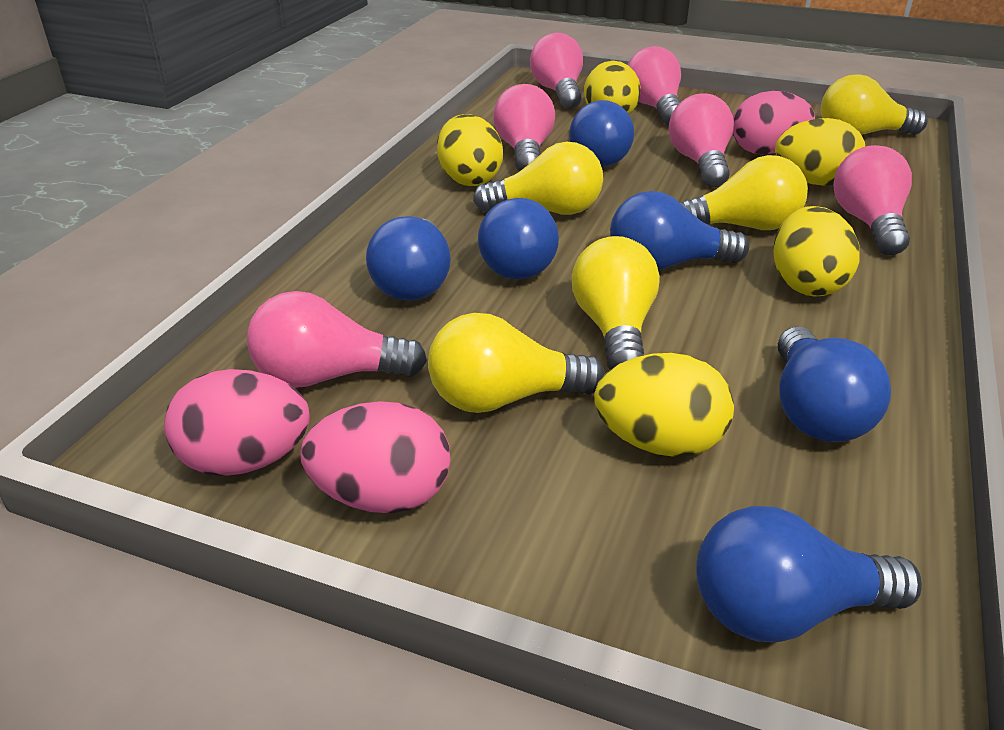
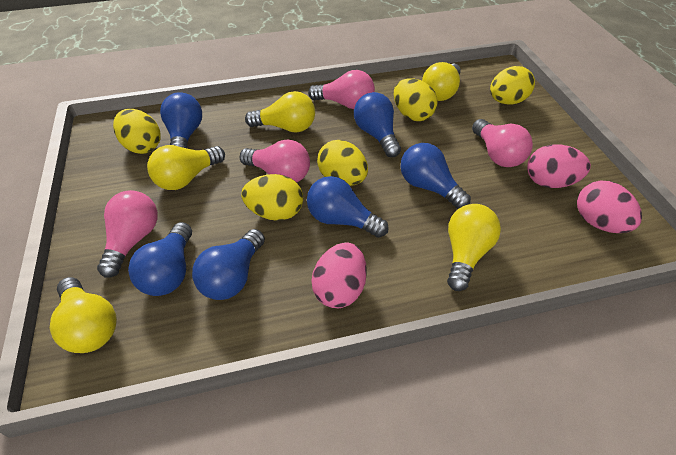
pink light bulb: [247,291,427,388] [493,84,555,171] [530,33,583,109] [628,46,681,126] [669,93,734,187] [833,145,912,255] = 6 -> [97,190,158,278] [240,140,310,182] [308,70,375,109] [472,119,533,167] = 4

